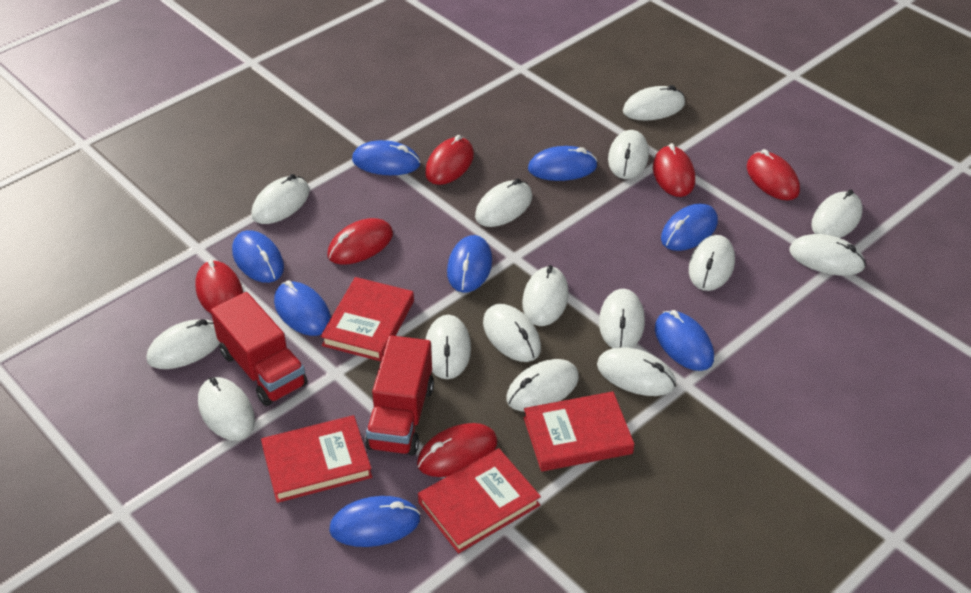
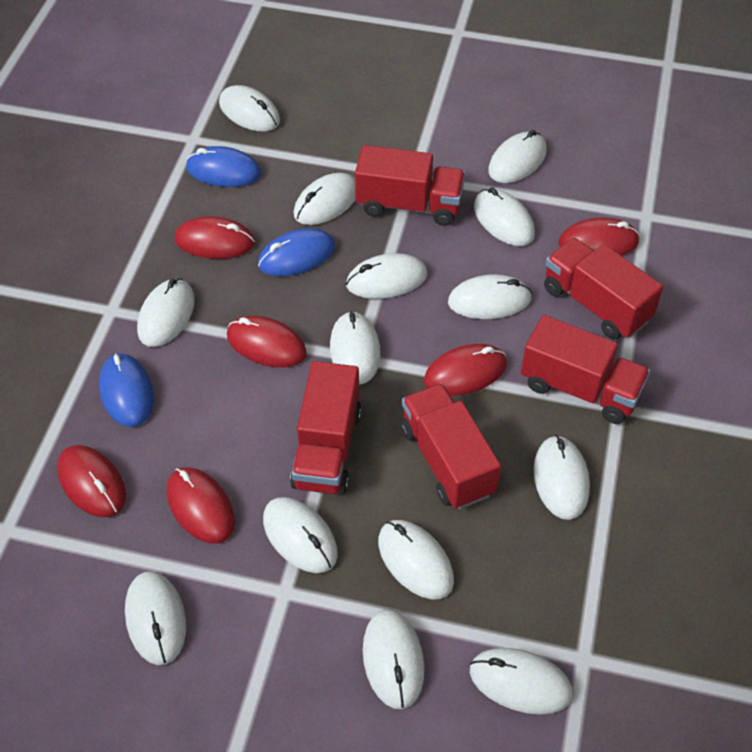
blue mouse: [232,230,284,283] [274,280,331,336] [329,496,420,547] [352,140,421,175] [447,235,492,293] [528,146,598,181] [655,310,714,371] [661,204,718,251] = 8 -> [99,353,154,427] [186,146,261,187] [258,228,335,276] = 3
red book: [261,415,372,503] [320,277,414,361] [418,448,541,554] [523,391,634,471] = 4 -> none = 0
red truck: [211,292,307,406] [365,335,434,456] = 2 -> [290,361,362,495] [355,145,465,226] [400,383,501,509] [521,315,650,424] [544,238,663,340] = 5
white mouse: [147,319,220,369] [198,377,255,441] [251,174,310,224] [426,315,471,379] [475,178,532,227] [483,304,541,362] [506,359,579,412] [522,265,569,326] [597,347,676,396] [599,289,645,348] [608,130,649,179] [623,85,685,121] [689,235,735,291] [790,234,866,276] [811,189,863,238] = 15 -> [125,571,186,665] [137,278,194,347] [219,85,280,132] [263,497,338,573] [294,173,356,225] [330,311,381,385] [346,253,427,299] [363,609,425,709] [378,520,454,600] [448,274,532,319] [470,648,573,714] [474,188,535,246] [488,130,547,183] [534,435,590,520] = 14

